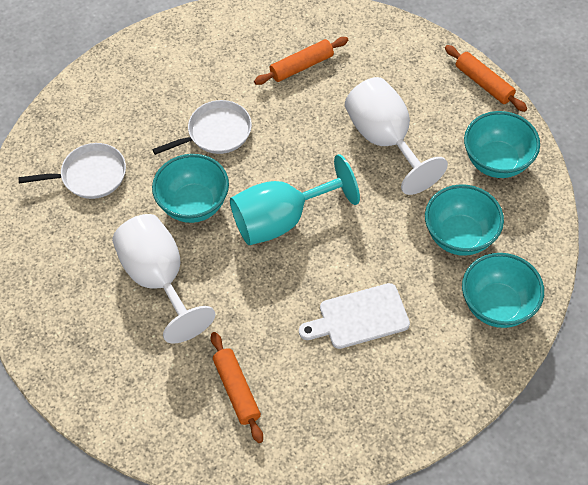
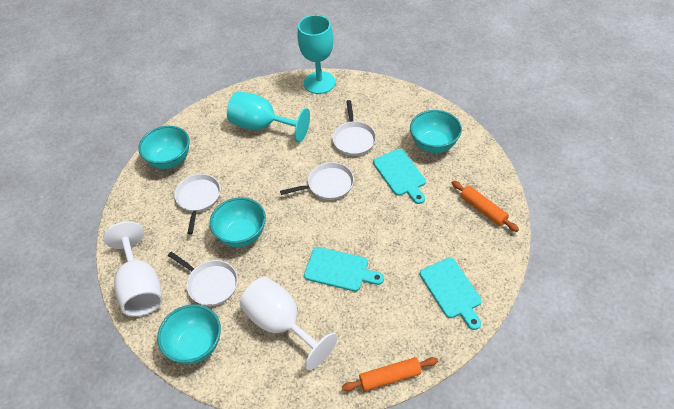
orange rolling pin: [211,332,263,443] [254,37,348,85] [445,45,527,112] = 3 -> [342,357,438,391] [452,181,519,232] = 2
turquoise cutting board: none = 0 -> [304,247,384,291] [373,149,426,204] [420,258,482,330] = 3
turquoise goblet: [230,154,360,245] = 1 -> [227,92,310,143] [298,15,336,94] = 2
white cutting board: [299,283,410,349] = 1 -> none = 0
white pan: [18,143,126,199] [152,100,252,155] = 2 -> [168,252,238,306] [174,174,221,234] [280,162,354,200] [333,100,376,156] = 4

